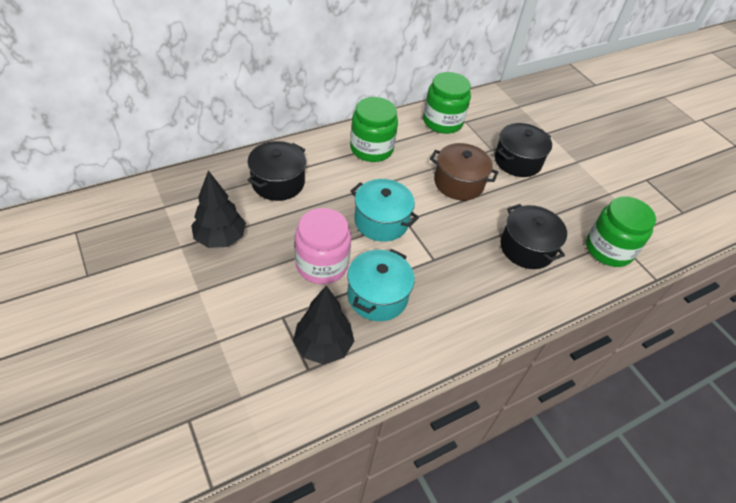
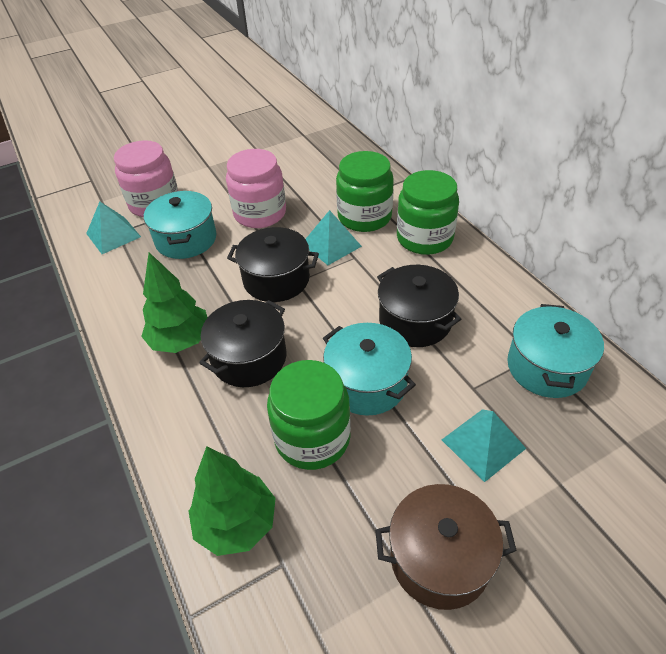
black tree: [191,170,246,248] [293,286,354,365] = 2 -> none = 0
green tree: none = 0 -> [141,253,208,353] [188,446,276,556] = 2
pink jar: [295,208,351,284] = 1 -> [114,140,178,217] [226,149,286,228] = 2
turquoise pot: [347,249,415,321] [351,179,419,242] = 2 -> [144,191,216,259] [323,323,416,416] [507,304,604,398] = 3
turquoise pyramid: none = 0 -> [86,201,141,254] [306,210,362,265] [442,409,526,482] = 3

